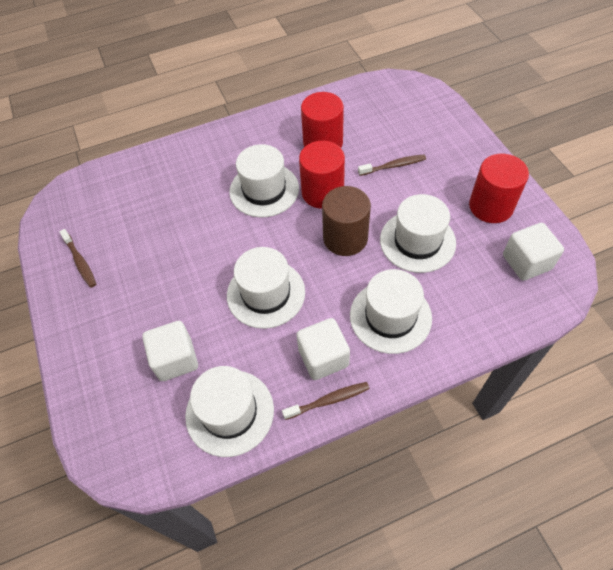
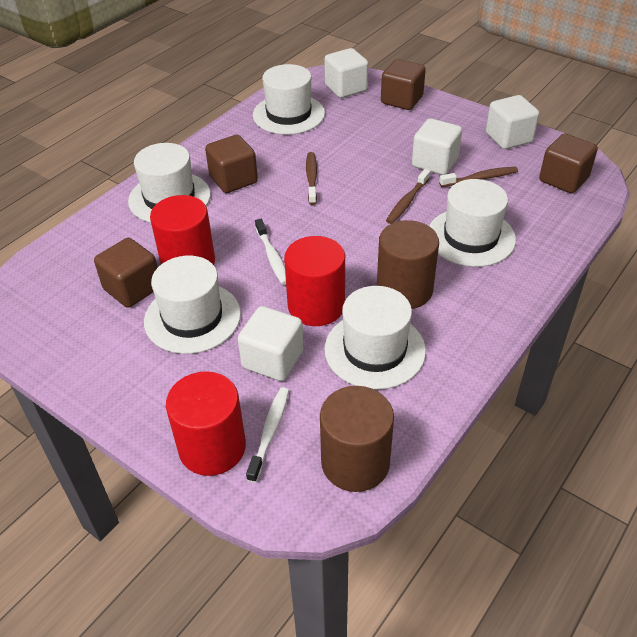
brown cube: none = 0 -> [94,238,158,308] [205,135,258,193] [381,59,426,110] [539,133,598,193] = 4
brown cylinder: [322,186,371,256] = 1 -> [320,386,394,492] [377,220,439,309] = 2
white cube: [142,321,198,381] [296,318,350,380] [503,223,564,281] = 3 -> [238,306,304,381] [324,48,368,98] [412,118,462,175] [486,95,539,149] = 4
white toothbrush: none = 0 -> [246,387,289,483] [255,219,286,285] = 2

